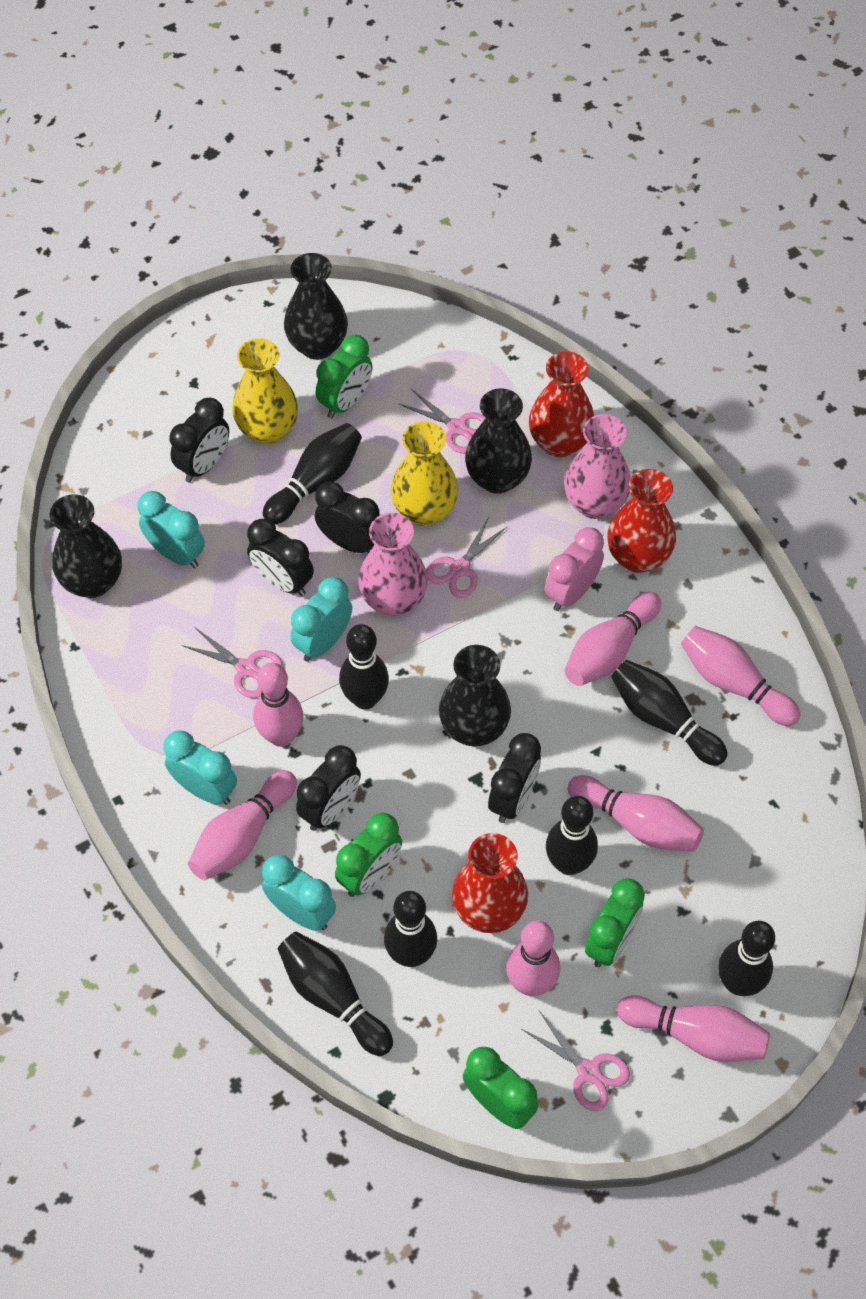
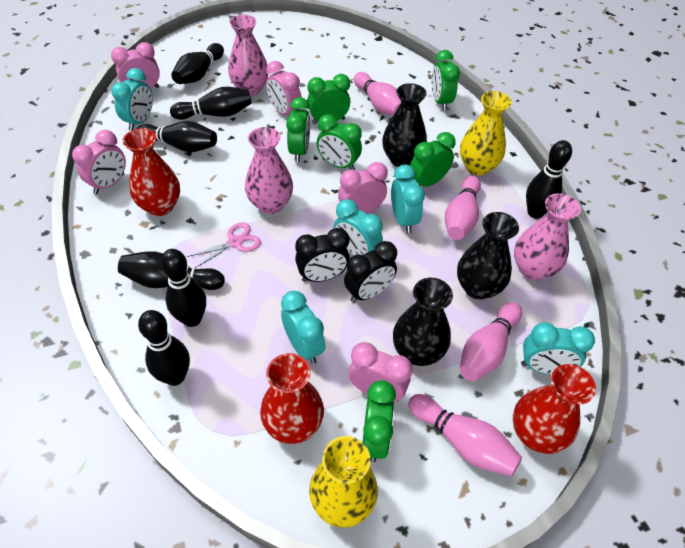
black clock: [169,398,229,482] [247,519,314,596] [296,745,361,831] [315,481,380,553] [488,733,541,823] = 5 -> [295,228,350,282] [344,241,397,303] = 2
black vase: [50,494,122,598] [284,253,348,360] [439,645,511,746] [465,389,532,494] = 4 -> [382,83,427,167] [393,278,453,366] [457,212,519,300] = 3
green clock: [316,335,372,419] [335,813,402,897] [463,1047,539,1129] [585,878,645,967] = 4 -> [286,97,310,162] [307,74,350,124] [317,115,362,170] [363,380,396,462] [410,132,456,187] [431,50,460,111] = 6
pink bowling pin: [188,770,297,880] [253,662,304,747] [506,921,560,996] [564,592,661,686] [568,775,704,852] [617,995,770,1062] [681,626,800,726] = 7 -> [354,72,401,115] [408,394,522,476] [445,176,481,240] [459,302,522,381] = 4
pink clock: [545,527,604,611] = 1 -> [72,130,126,194] [111,42,160,89] [266,61,302,115] [338,162,387,214] [348,342,413,401] = 5
pink scissors: [182,628,283,698] [399,389,485,454] [426,517,508,598] [522,1011,630,1111] = 4 -> [186,222,261,268] = 1
pink vase: [358,513,428,616] [564,414,631,519] = 2 -> [228,15,268,96] [245,127,293,214] [514,193,581,280] = 3
turquoise clock: [137,491,205,568] [163,730,237,805] [262,855,336,931] [290,577,352,662] = 4 -> [111,68,153,131] [281,291,325,364] [334,199,383,256] [391,165,425,233] [521,322,595,374] = 5

